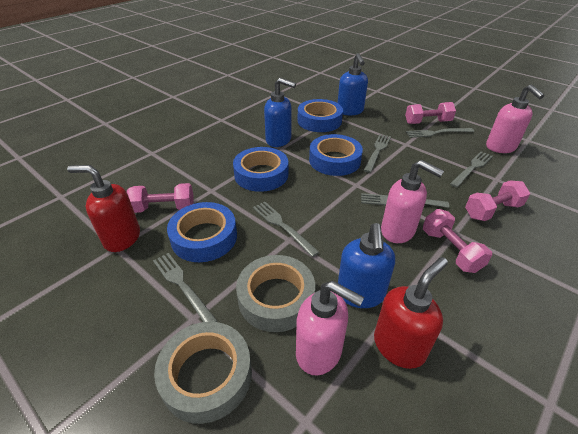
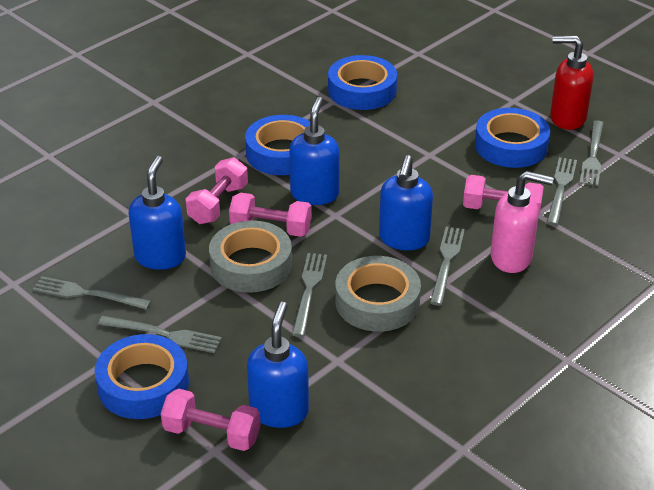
blue soap dispenser: [264,78,296,147] [338,53,368,115] [338,223,395,308] = 3 -> [128,156,186,270] [247,302,309,428] [289,97,340,205] [379,155,433,250] = 4
pink soap dispenser: [296,281,364,375] [381,160,444,243] [486,85,544,153] = 3 -> [491,171,554,273] = 1
red soap dispenser: [67,165,140,252] [374,257,448,369] = 2 -> [550,36,594,130] = 1

